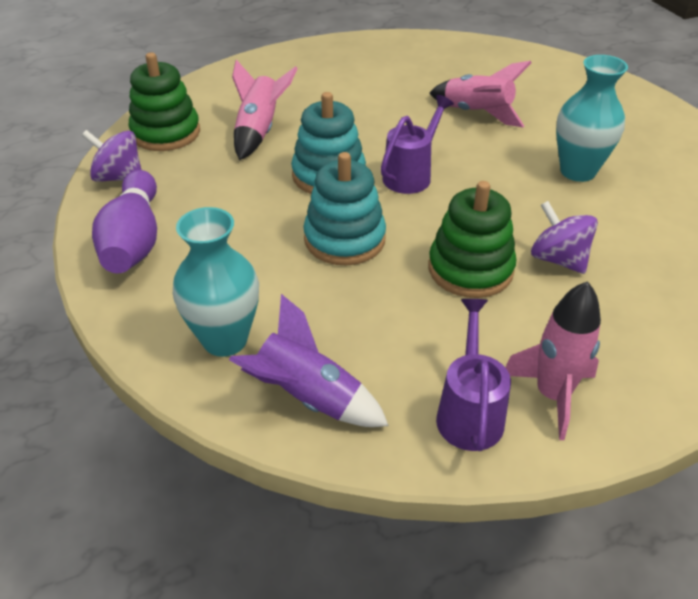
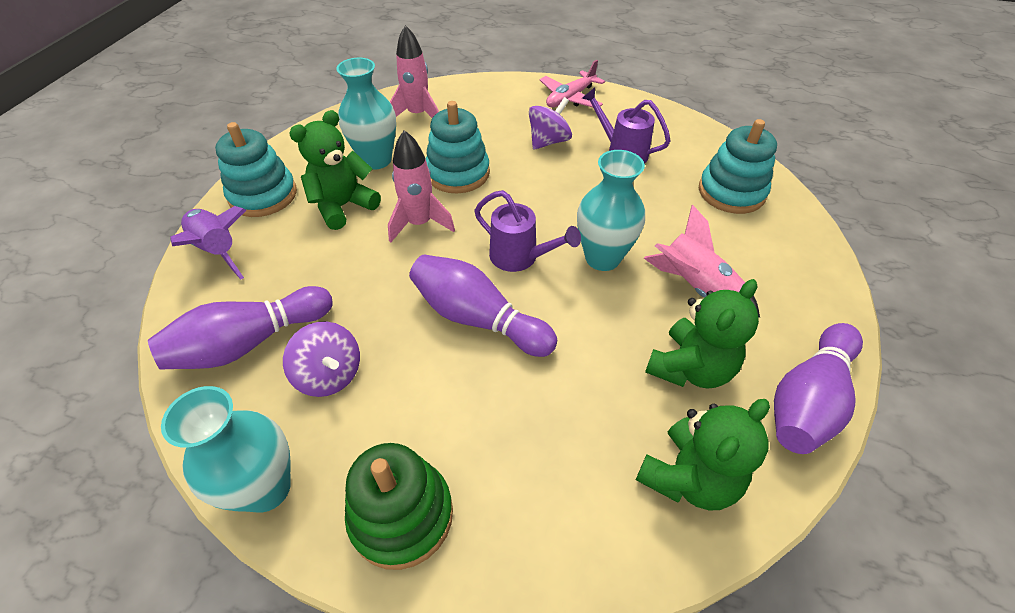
green stacking toy: [128,52,200,151] [428,181,517,298] = 2 -> [345,443,453,570] = 1
green teddy bear: none = 0 -> [289,110,381,230] [636,399,770,511] [645,279,759,389] = 3
pink plane: none = 0 -> [540,60,605,108] = 1
purple bowling pin: [92,170,157,273] = 1 -> [148,286,333,370] [409,254,557,357] [774,323,863,454] = 3
turquoise stacking toy: [291,92,366,194] [303,152,386,266] = 2 -> [215,122,297,217] [426,101,490,193] [699,119,777,214] = 3
turquoise vase: [173,207,259,357] [556,55,628,182] = 2 -> [161,386,291,512] [336,58,396,169] [577,150,645,271] = 3

